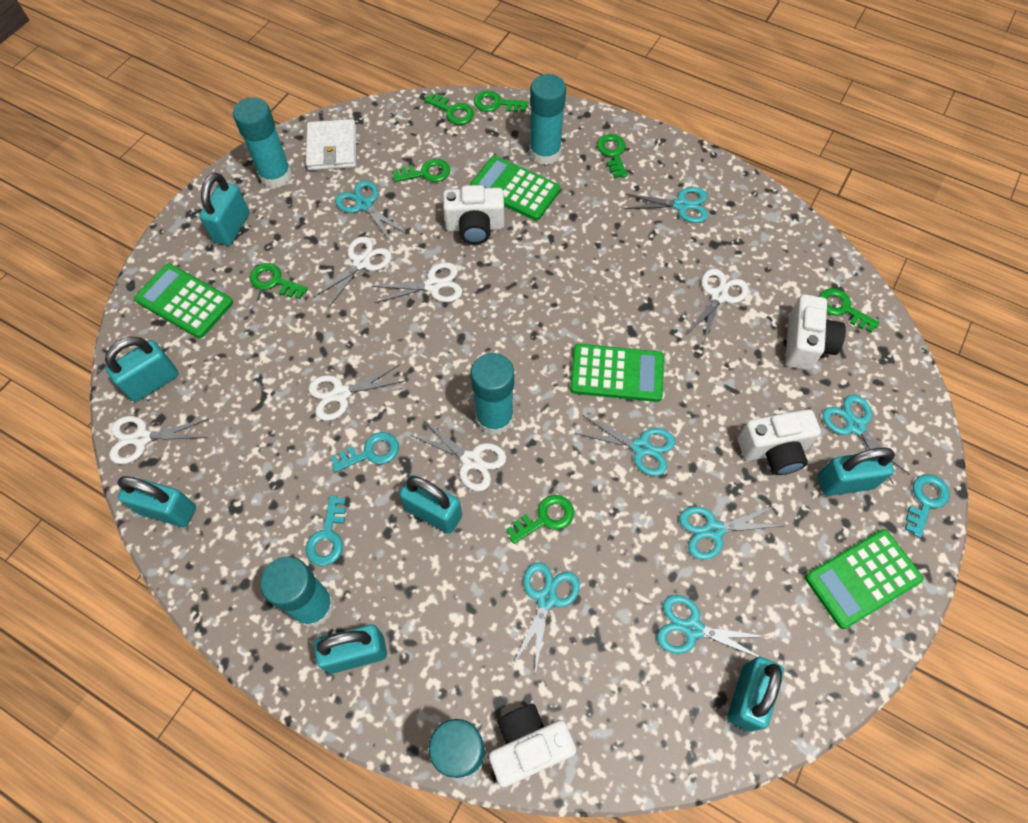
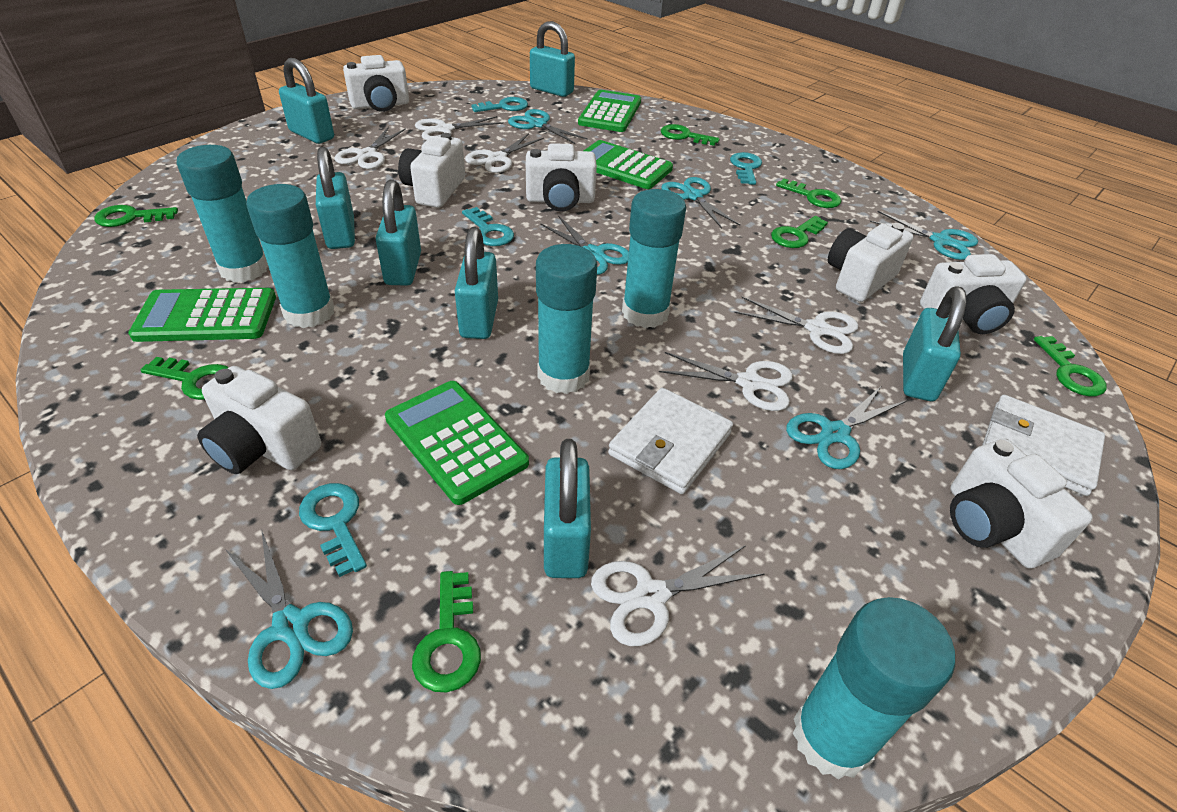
turquoise key: [306,496,346,566] [331,432,399,472] [905,474,950,538] = 3 -> [299,483,367,577] [462,207,514,246] [471,97,528,112] [730,152,762,185] = 4
turquoise scissors: [336,180,407,242] [512,562,580,674] [575,415,675,476] [624,187,708,223] [657,595,768,657] [679,505,783,560] [823,395,910,484] = 7 -> [225,529,353,689] [508,109,588,144] [540,215,629,275] [661,177,740,229] [786,386,906,469] [870,211,978,260] = 6
white camera: [443,185,505,244] [489,704,577,787] [738,409,821,475] [785,294,846,370] = 4 -> [197,366,321,474] [343,55,409,112] [398,133,465,208] [526,143,597,211] [828,223,914,302] [920,254,1026,334] [950,438,1093,569] = 7
white wallet: [306,119,356,170] = 1 -> [608,388,733,494] [982,395,1105,496] = 2

